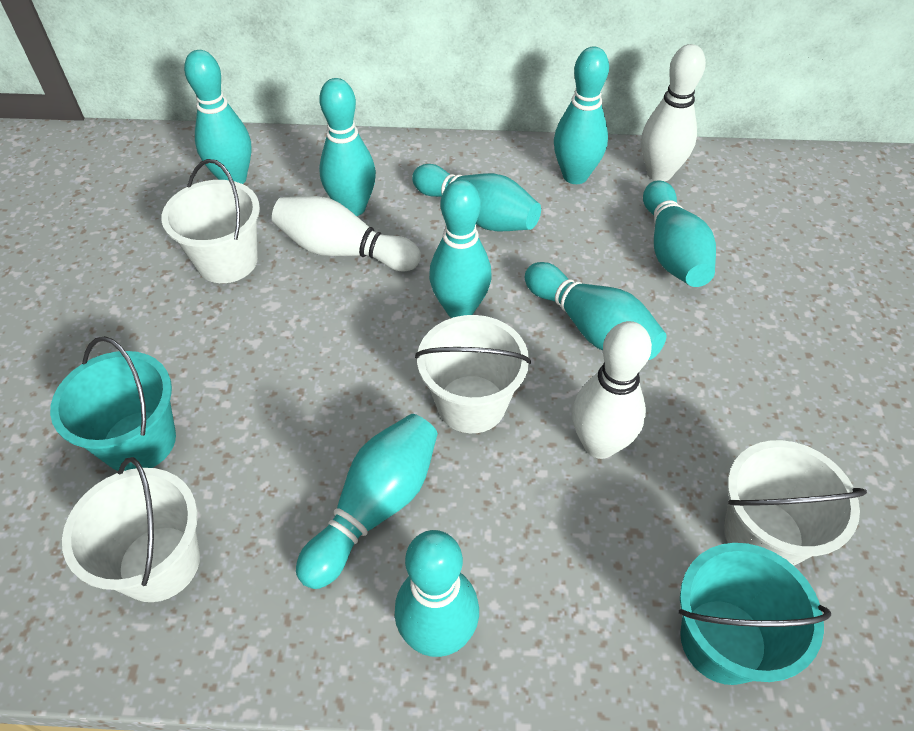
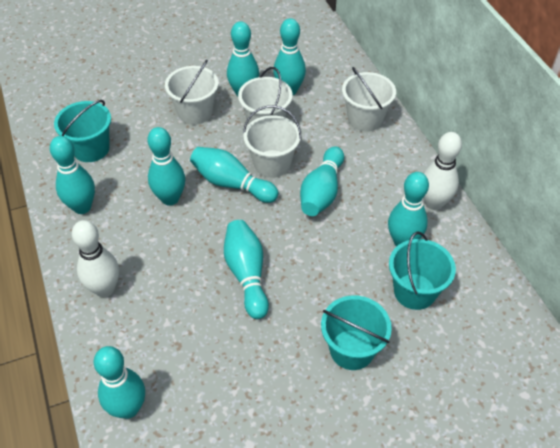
turquoise bucket: [50,336,176,471] [679,543,831,685] = 2 -> [54,100,111,162] [321,295,392,370] [389,231,456,310] = 3
white bowling pin: [272,196,421,271] [572,321,652,459] [641,44,706,181] = 3 -> [72,220,119,297] [423,132,462,210] = 2

